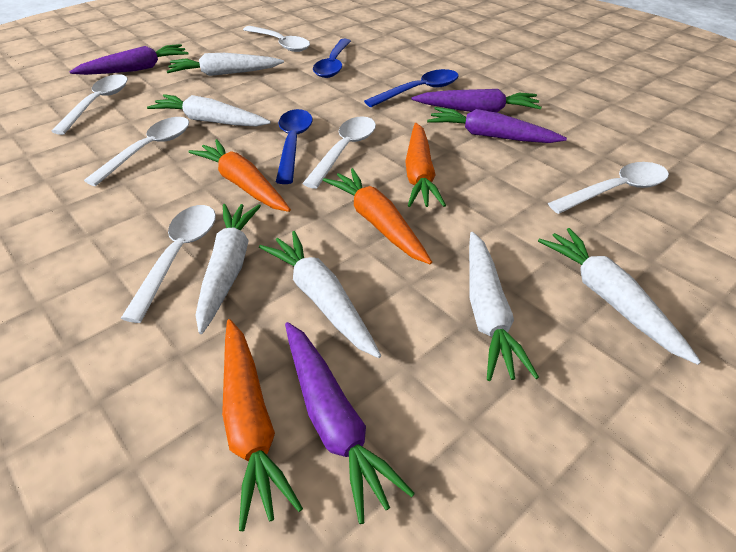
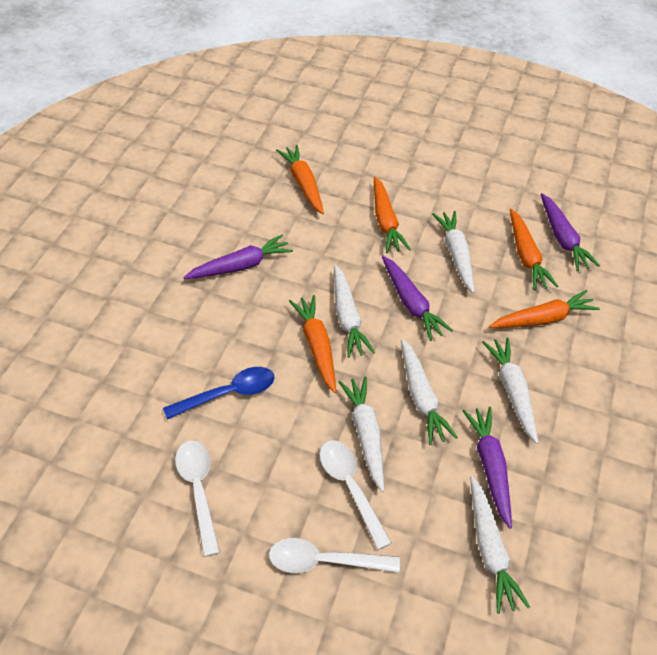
blue spoon: [276,109,313,184] [313,39,351,78] [364,69,459,107] = 3 -> [163,367,275,419] = 1
orange carrot: [189,139,291,212] [222,319,303,531] [323,168,432,264] [405,123,446,207] = 4 -> [276,145,324,214] [289,295,336,393] [374,177,411,253] [489,290,600,328] [510,209,558,290] = 5
white spoon: [51,74,128,135] [84,117,189,186] [120,205,216,323] [243,26,310,52] [302,116,376,189] [548,162,669,214] = 6 -> [175,441,220,557] [269,538,400,573] [319,440,392,550] = 3

